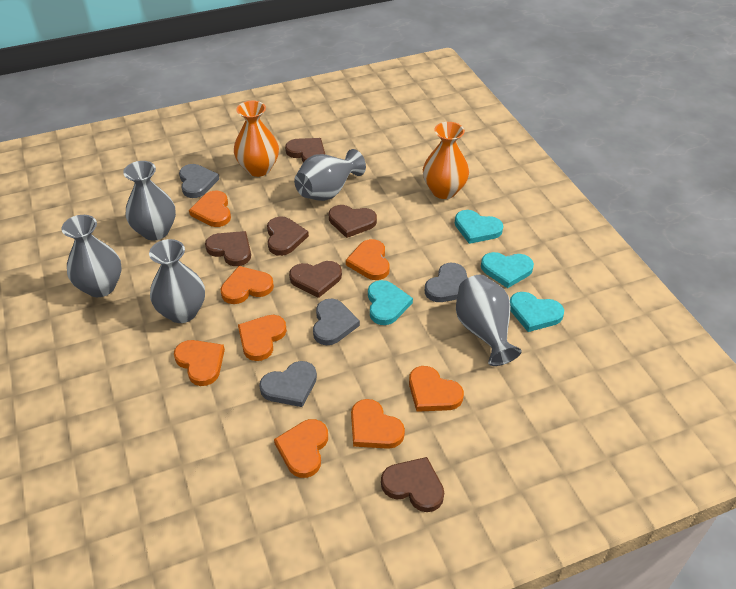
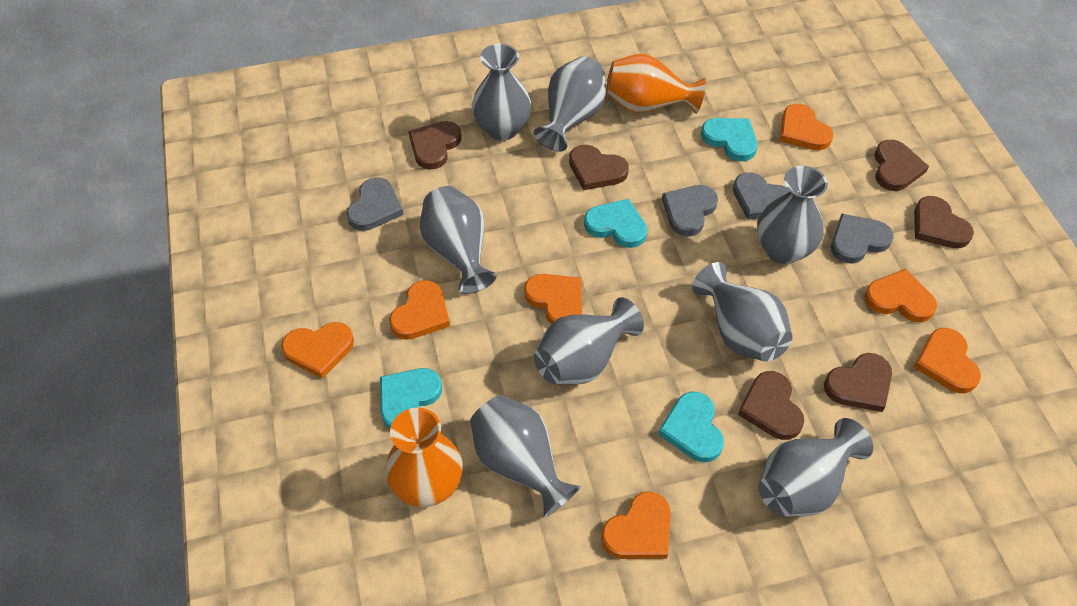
grey vase: [62,215,122,297] [123,161,176,241] [149,239,205,323] [294,149,366,201] [456,275,522,366] = 5 -> [420,186,497,294] [470,395,581,518] [472,44,531,140] [534,56,606,152] [534,297,644,385] [692,262,793,362] [757,166,828,264] [758,418,873,517] = 8
orange heart: [174,340,225,386] [189,191,231,227] [221,266,274,304] [238,315,287,361] [274,419,328,478] [346,239,390,280] [351,399,405,449] [409,366,464,412] = 8 -> [281,322,354,379] [389,280,450,340] [524,274,582,324] [601,492,671,559] [780,104,833,150] [864,269,937,322] [914,328,981,393] = 7

